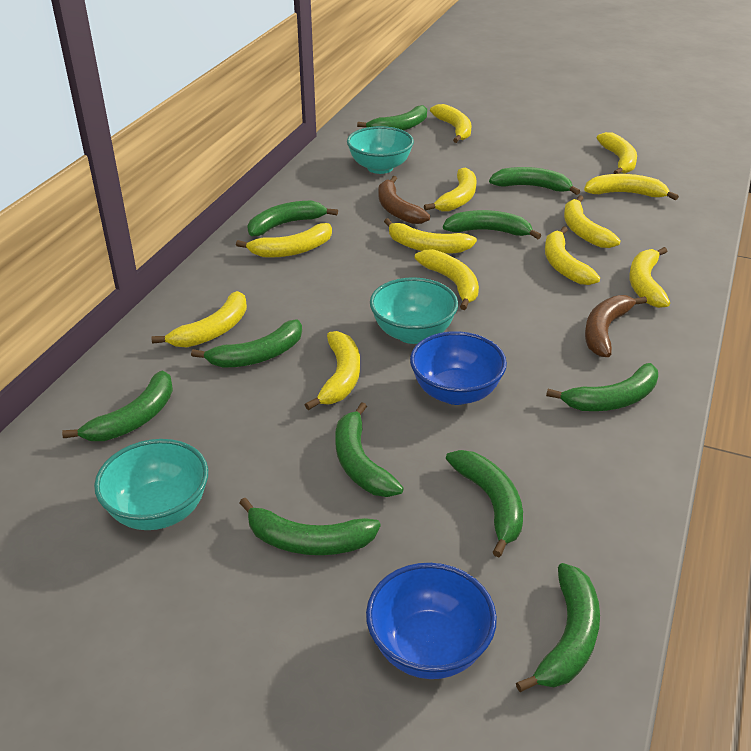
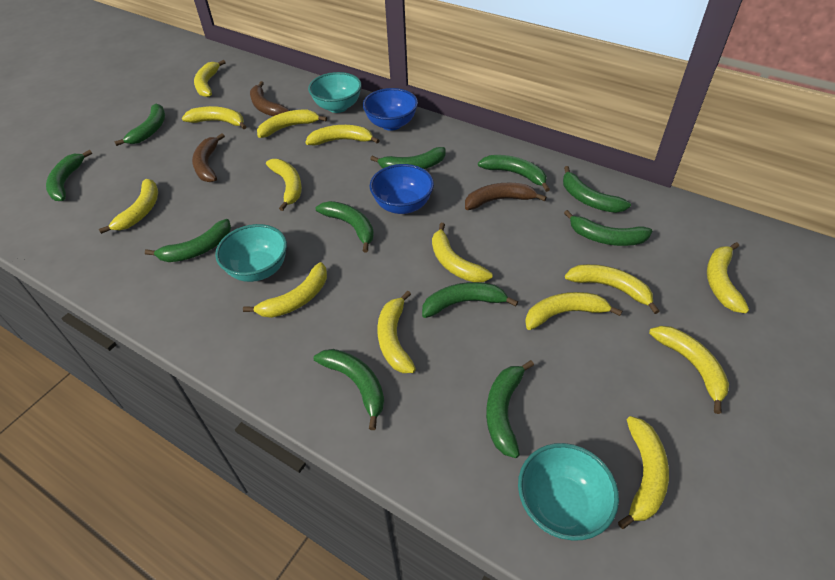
brown banana: [378,176,430,224] [585,295,647,357] = 2 -> [192,133,225,182] [250,81,290,116] [465,183,547,210] = 3
yellow banana: [151,291,247,348] [236,223,332,258] [305,331,360,410] [384,218,477,254] [415,249,479,310] [424,168,477,211] [430,104,471,143] [545,227,600,285] [564,195,621,248] [584,174,679,200] [597,132,637,174] [629,247,670,308] = 12 -> [99,179,158,234] [182,106,247,129] [194,60,226,97] [243,262,327,318] [257,110,327,138] [266,159,302,211] [305,125,380,145] [377,291,416,373] [432,223,493,282] [525,292,622,330] [565,264,660,314] [618,416,669,529] [649,326,729,414] [707,242,749,313] = 14

